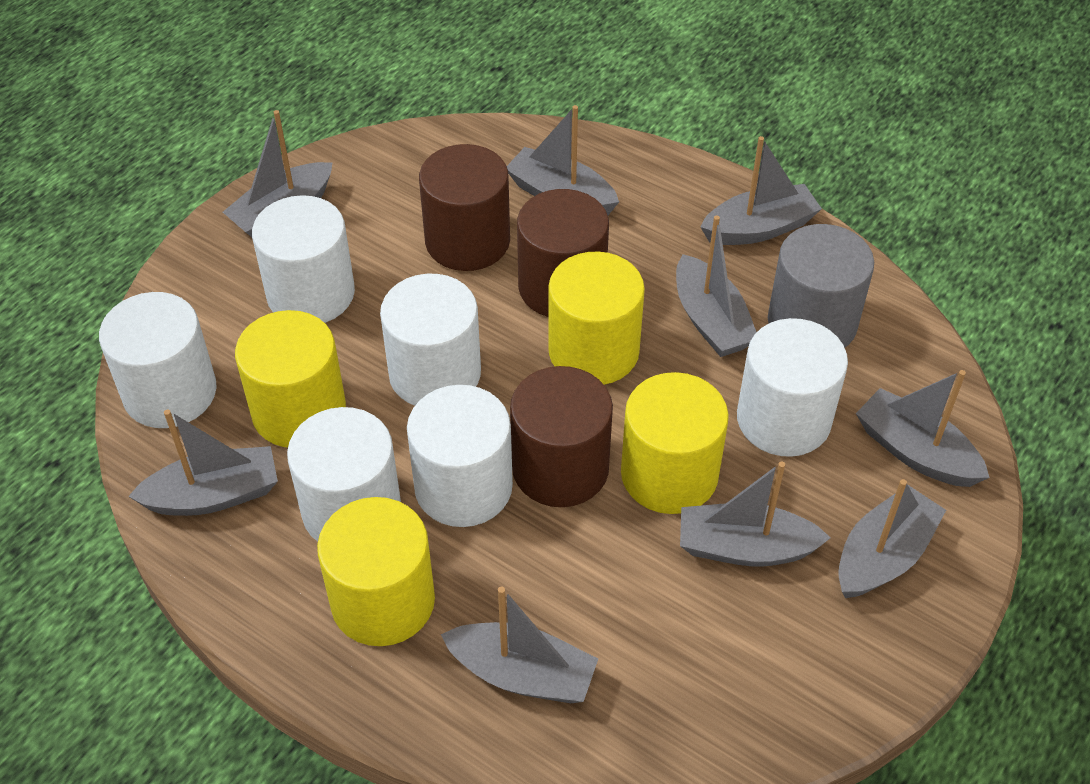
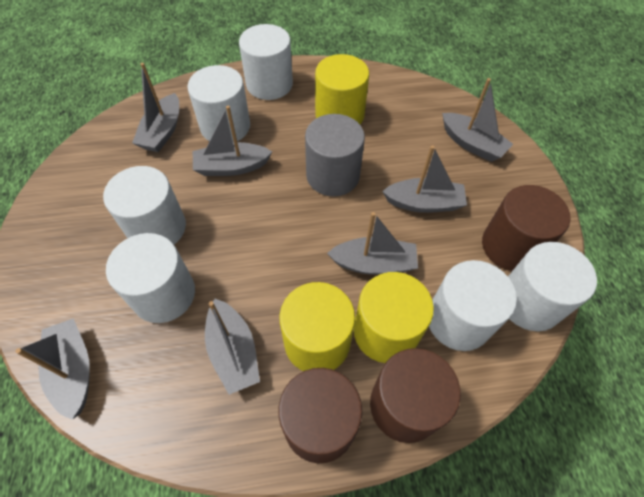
grey boat: [128,409,278,516] [223,110,332,237] [441,587,598,703] [507,105,619,215] [676,215,757,357] [680,461,831,566] [701,136,822,245] [838,479,946,598] [856,370,990,487] = 9 -> [15,318,90,420] [132,63,179,152] [193,106,272,176] [205,299,260,395] [327,212,418,275] [382,145,467,213] [442,78,513,162] = 7
yellow cylinder: [235,310,346,447] [317,497,435,646] [548,251,645,385] [621,372,729,514] = 4 -> [280,282,355,371] [315,54,369,124] [354,272,434,363] = 3

